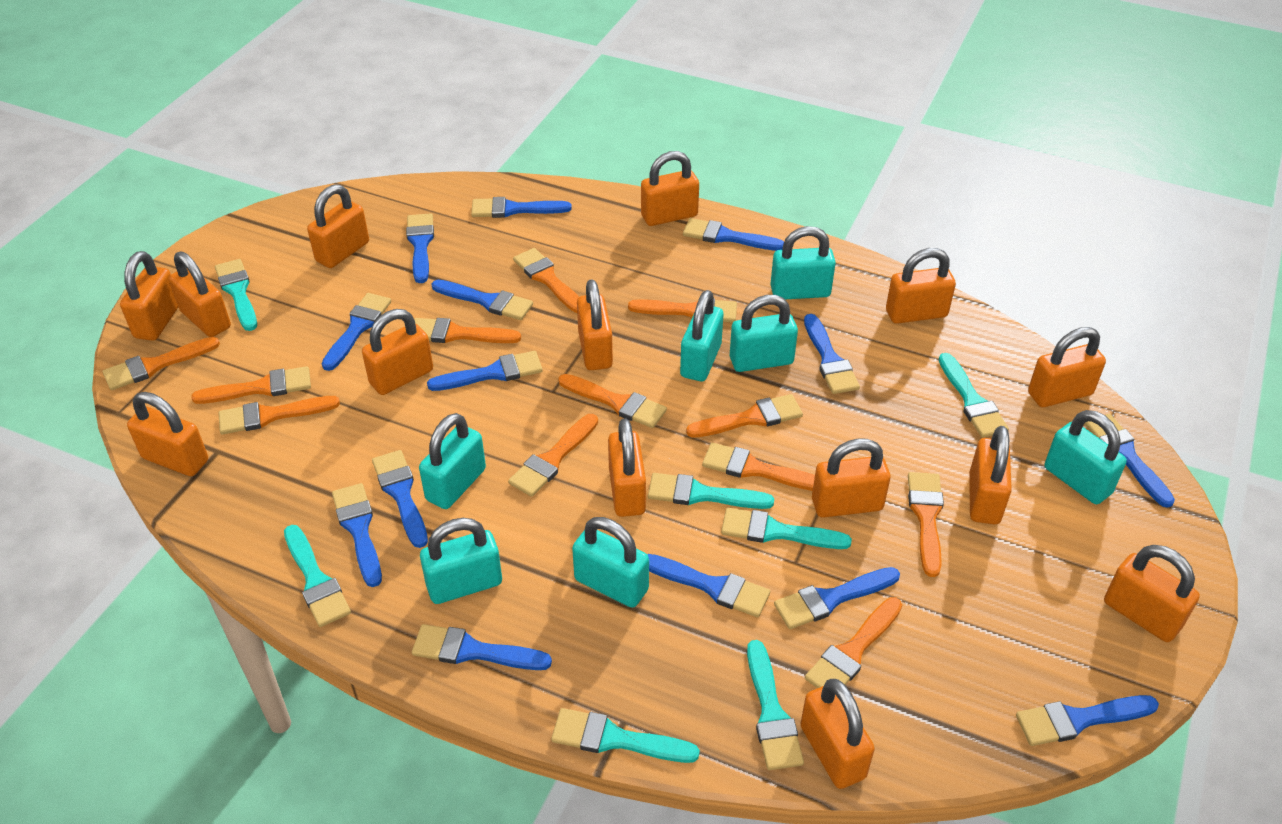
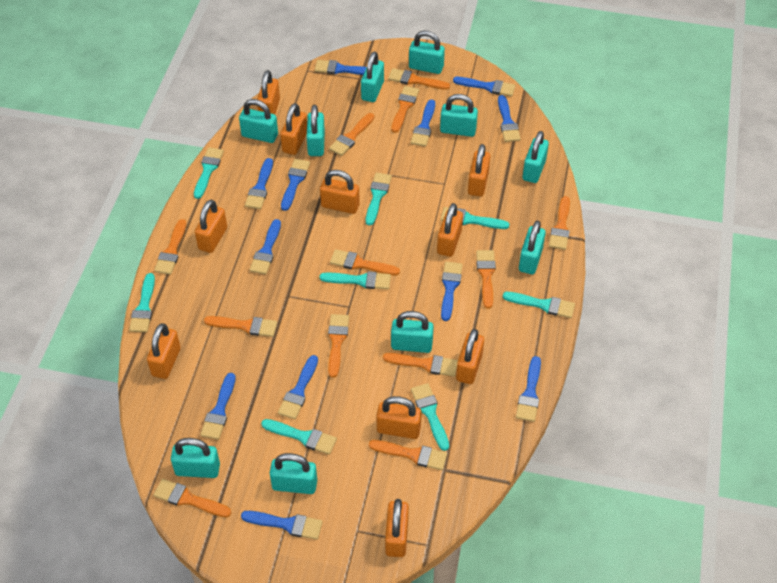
blue brush: [322,293,391,371] [332,483,382,587] [372,450,428,548] [406,213,434,283] [412,624,552,670] [427,351,543,391] [432,280,533,320] [471,197,572,218] [647,554,770,617] [683,218,784,251] [774,567,900,629] [804,314,860,394] [1016,695,1159,746] [1085,414,1175,508] = 14 -> [200,373,236,440] [241,511,323,540] [245,158,273,209] [250,219,281,274] [278,355,318,419] [281,159,310,211] [315,60,367,75] [411,100,435,147] [441,262,463,321] [453,77,515,96] [498,95,521,142] [516,356,541,422] = 12
orange padlock: [120,251,178,341] [127,392,208,476] [169,252,231,337] [307,184,369,268] [362,309,433,395] [577,279,613,370] [608,418,646,517] [641,151,699,226] [800,679,875,789] [812,438,891,518] [886,248,956,324] [969,426,1012,524] [1028,327,1106,407] [1104,545,1200,642] = 14 -> [147,323,181,379] [195,200,227,253] [257,70,280,114] [280,103,307,155] [320,170,360,214] [377,396,422,439] [385,499,409,557] [437,203,463,257] [456,329,484,384] [468,144,490,197] = 10
turquoise brush: [215,259,257,331] [284,525,351,627] [551,708,700,763] [648,473,774,509] [721,508,852,549] [747,640,804,770] [939,353,1009,438] = 7 -> [129,273,155,332] [194,147,224,199] [261,419,337,455] [320,271,391,289] [366,172,392,225] [411,383,449,451] [441,207,509,229] [503,292,575,318] = 8
turquoise padlock: [419,413,486,509] [420,518,502,604] [572,517,649,608] [680,290,723,381] [730,295,798,372] [770,226,836,299] [1045,410,1127,504] = 7 -> [171,438,220,478] [239,99,278,143] [270,453,317,494] [306,105,325,156] [361,52,384,102] [391,311,434,353] [409,31,445,74] [440,94,478,137] [519,221,546,274] [522,131,549,183] = 10

